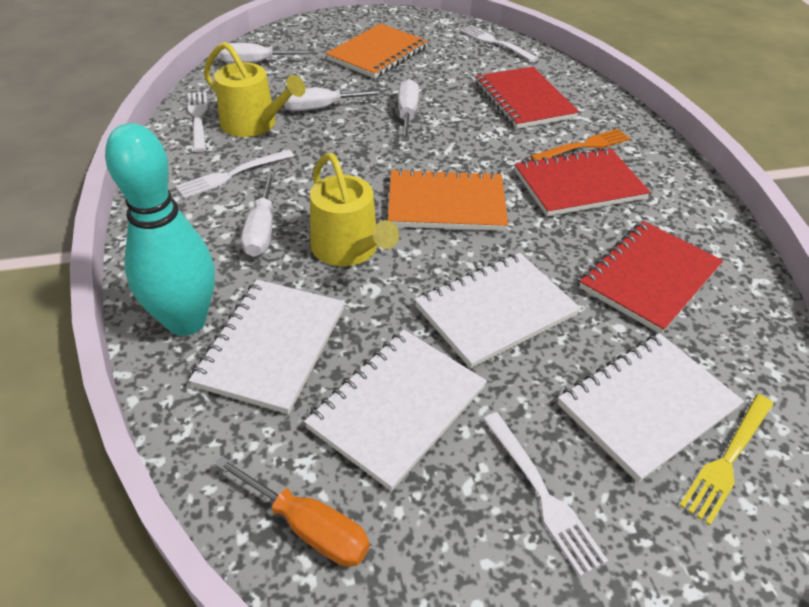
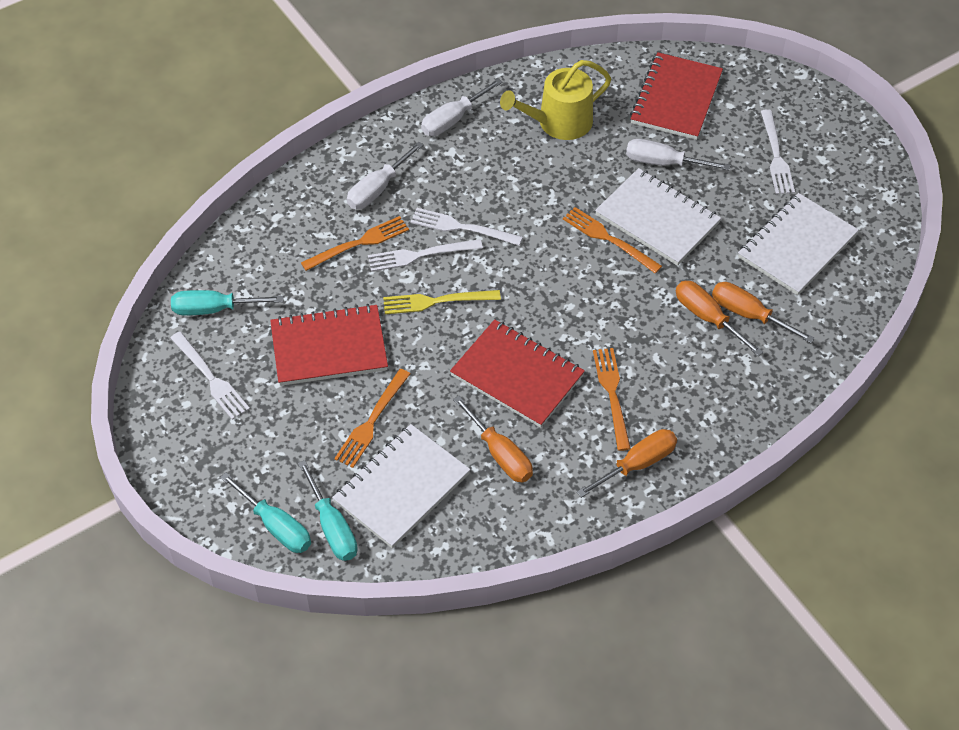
orange fork: [530,129,630,160] = 1 -> [301,216,409,271] [334,369,410,468] [563,207,662,274] [593,348,631,451] = 4
orange notebook: [326,23,428,78] [388,168,508,231] = 2 -> none = 0
orange screwdriver: [215,456,370,567] = 1 -> [453,396,533,482] [577,429,677,498] [676,281,763,356] [712,282,815,343] = 4
turquoise bowling pin: [105,123,215,336] = 1 -> none = 0
turquoise screwdriver: none = 0 -> [171,290,283,315] [220,472,311,553] [298,460,357,561] = 3
white notebook: [189,279,345,414] [304,329,487,491] [415,253,581,369] [558,333,744,483] = 4 -> [332,424,471,548] [595,168,721,266] [738,193,859,295] = 3
white screwdriver: [220,43,315,64] [241,172,275,257] [284,88,385,111] [398,79,419,141] = 4 -> [347,141,424,209] [421,78,503,136] [626,139,730,170] = 3
yellow watering can: [204,42,305,137] [310,153,399,266] = 2 -> [500,60,611,140] = 1

